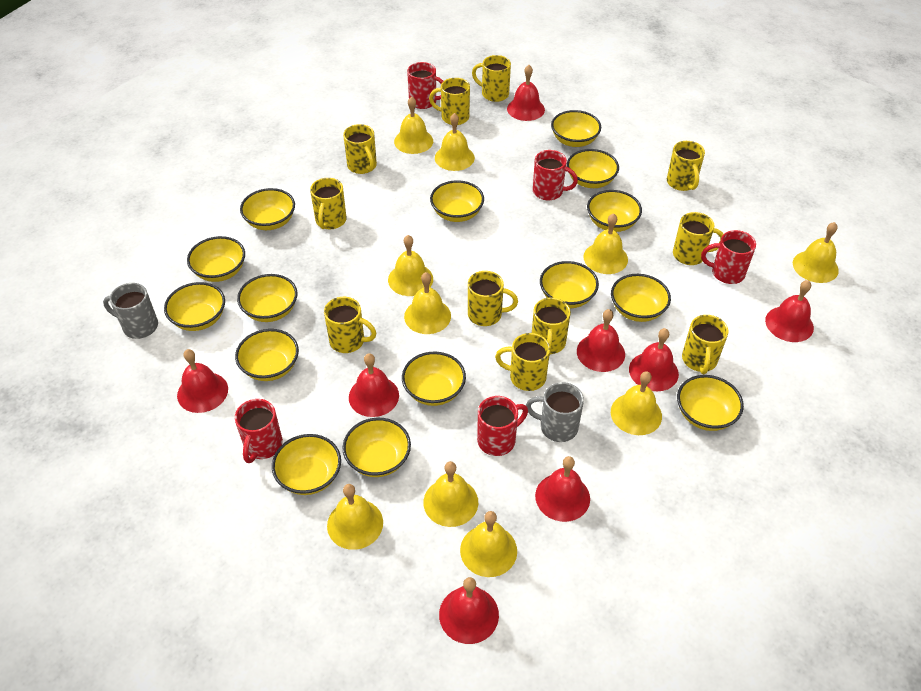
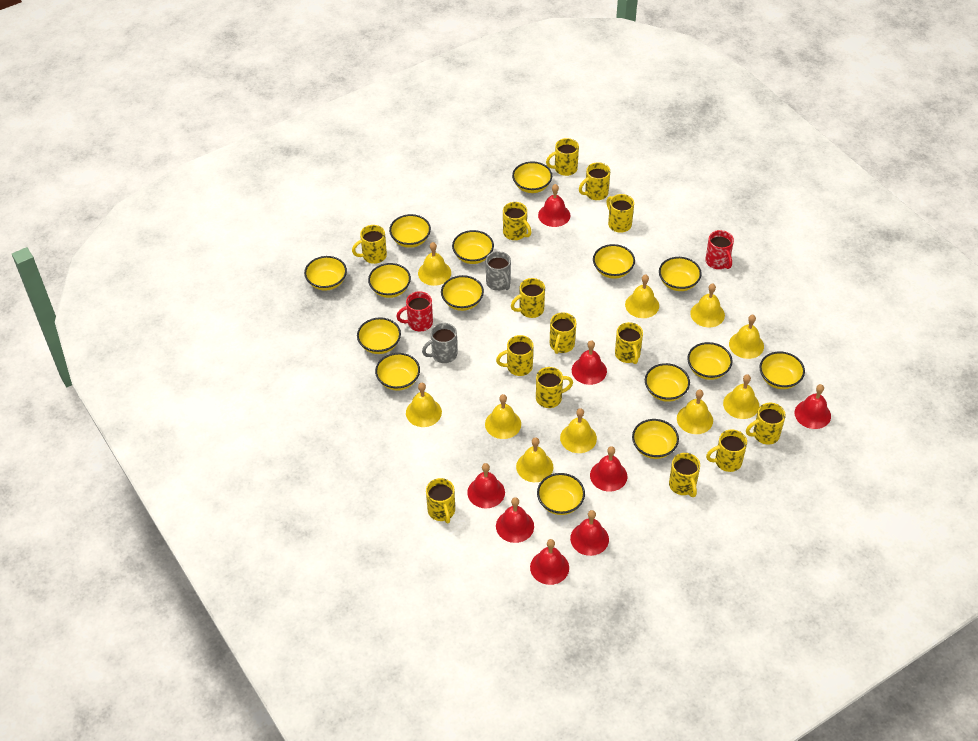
red mug: [235,399,283,463] [407,62,443,109] [477,396,528,456] [533,150,578,200] [701,230,756,284] = 5 -> [396,291,433,331] [705,230,734,269] = 2
yellow mug: [310,178,347,229] [324,297,376,353] [343,124,377,174] [429,78,470,125] [468,271,518,326] [472,55,511,102] [495,333,550,391] [532,298,571,356] [667,141,705,191] [673,212,723,265] [682,315,729,374] = 11 -> [352,225,387,264] [426,478,455,523] [496,335,534,376] [503,202,532,240] [511,278,545,318] [536,367,573,408] [546,138,579,176] [550,312,576,354] [579,162,610,200] [606,194,634,233] [615,322,643,364] [669,453,700,497] [706,429,747,472] [746,403,786,445] = 14

